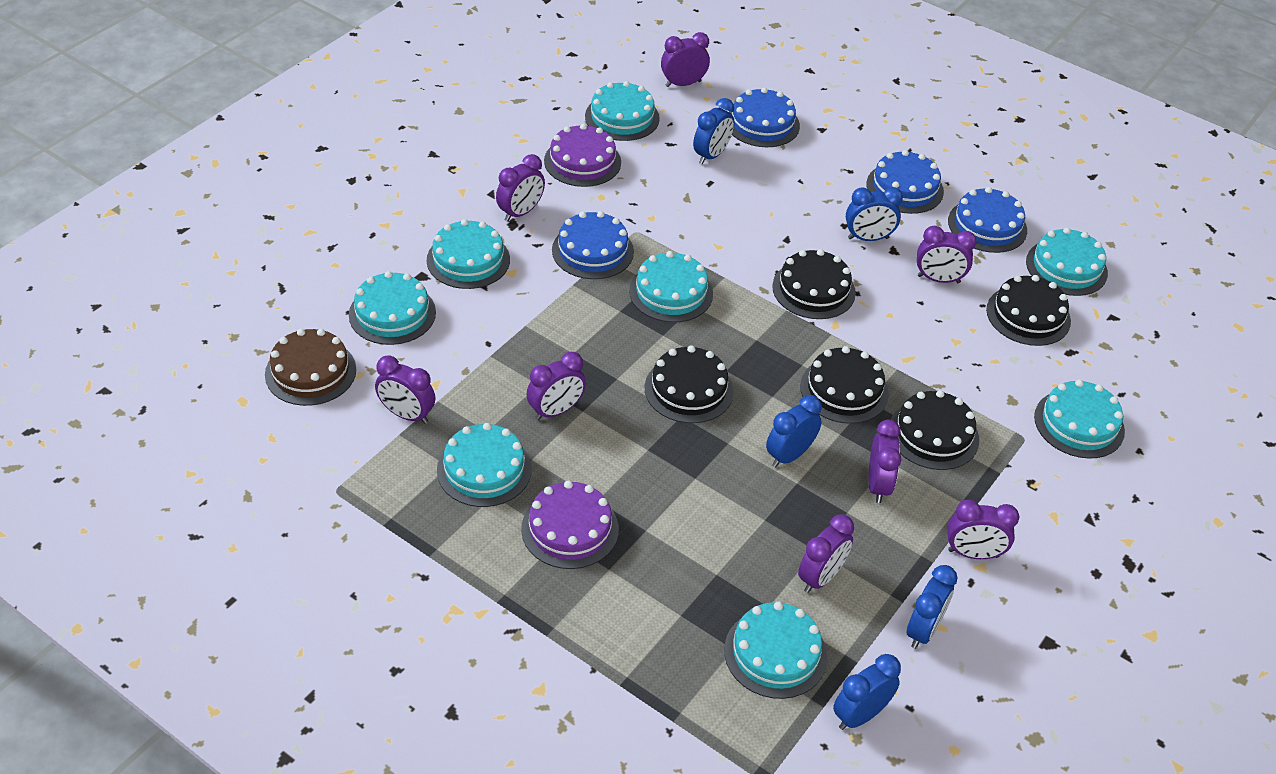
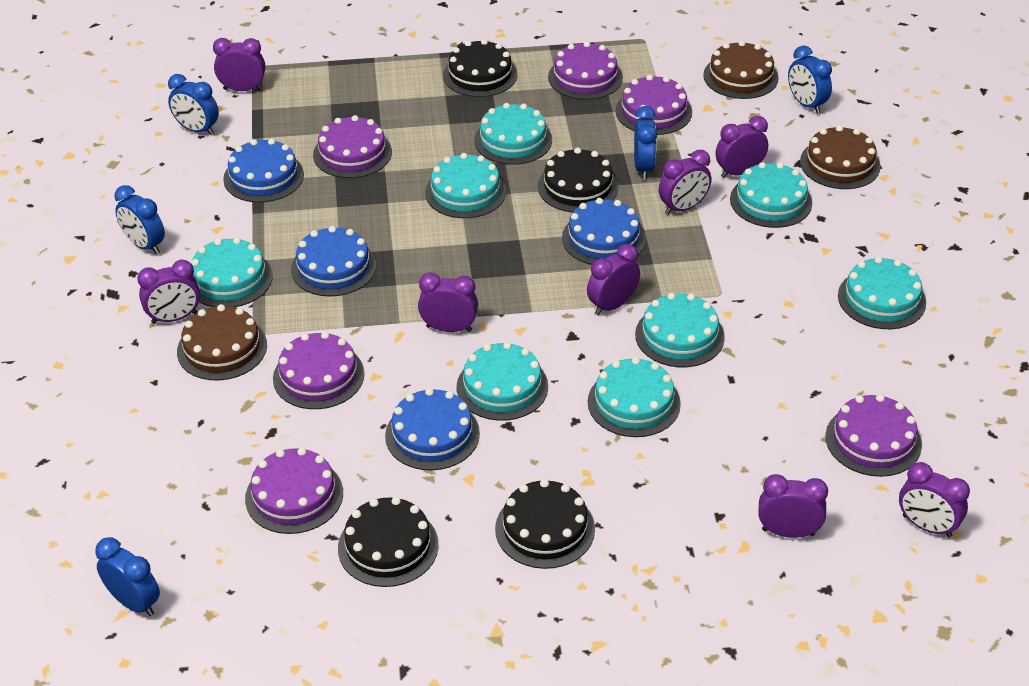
black cake: [645,345,734,423] [772,249,856,319] [800,346,889,424] [891,390,979,470] [986,275,1071,346] = 5 -> [338,497,439,587] [443,39,517,97] [495,479,595,569] [538,148,618,213] = 4
brown cake: [265,329,356,406] = 1 -> [177,304,267,380] [703,41,779,99] [800,125,881,189] = 3
purple cake: [521,480,619,569] [544,124,621,187] = 2 -> [245,448,343,534] [273,332,364,409] [313,115,392,178] [548,41,623,100] [615,75,692,135] [825,394,922,477] = 6

